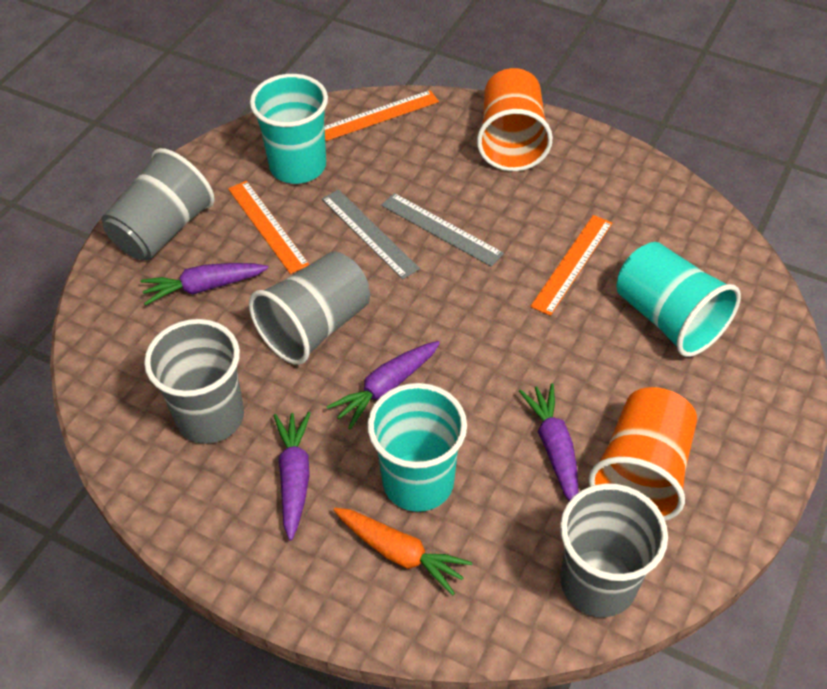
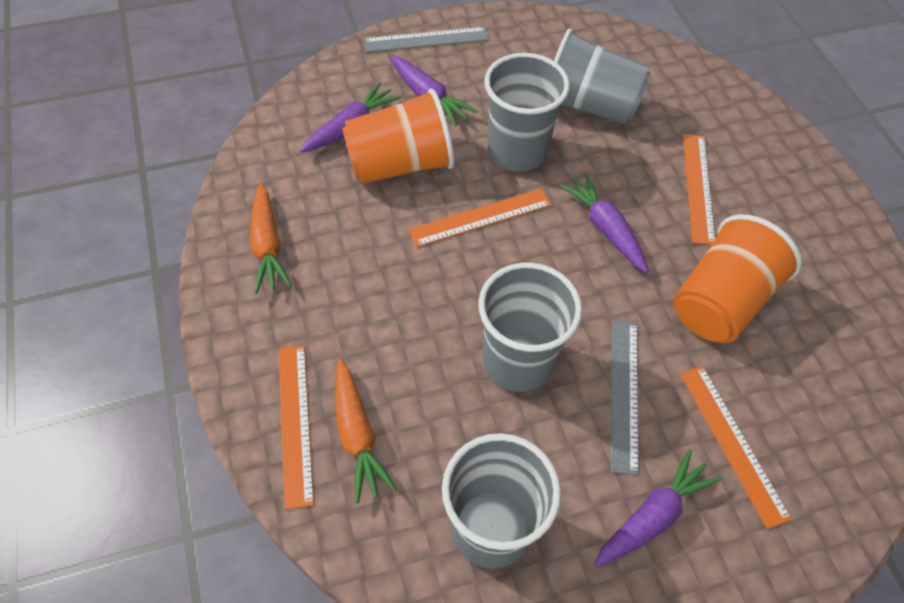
orange carrot: [334,508,472,595] = 1 -> [250,184,292,293] [335,358,397,503] = 2
orange ruler: [228,181,310,274] [324,90,439,141] [530,215,612,316] = 3 -> [279,346,314,509] [409,189,551,247] [680,366,792,529] [683,134,715,245] = 4
turquoise cup: [250,74,328,184] [367,383,467,512] [616,242,741,357] = 3 -> none = 0

